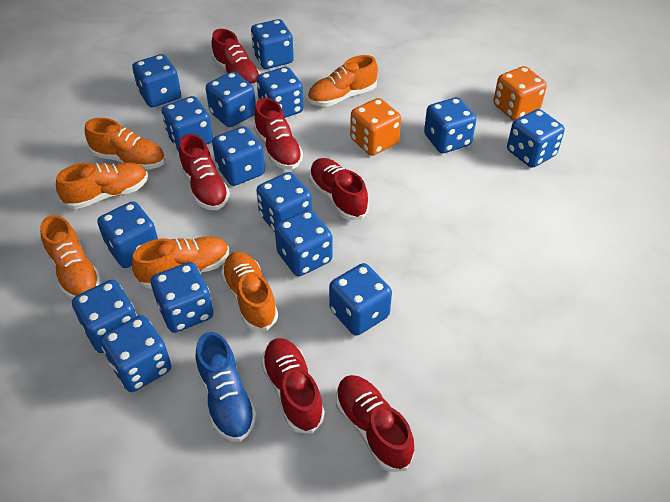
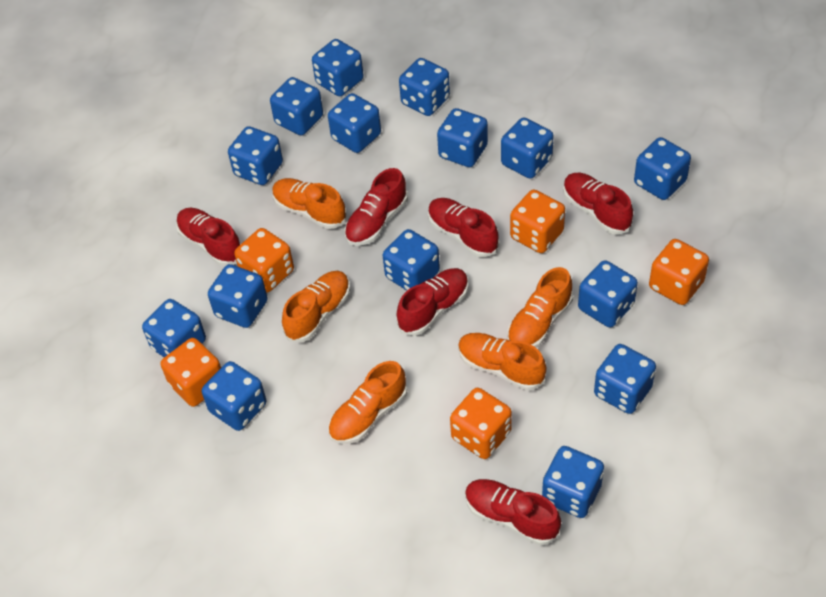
blue shoe: [196,332,257,442] = 1 -> none = 0
orange dice: [350,98,401,156] [493,66,547,121] = 2 -> [161,338,221,407] [234,228,294,292] [450,388,512,459] [510,190,565,253] [649,239,709,305] = 5
orange shoe: [40,215,102,299] [56,163,148,209] [85,118,165,170] [132,236,229,289] [221,252,278,331] [308,55,378,107] = 6 -> [272,178,347,229] [282,271,350,342] [328,361,408,444] [458,333,546,390] [507,267,573,348] = 5

